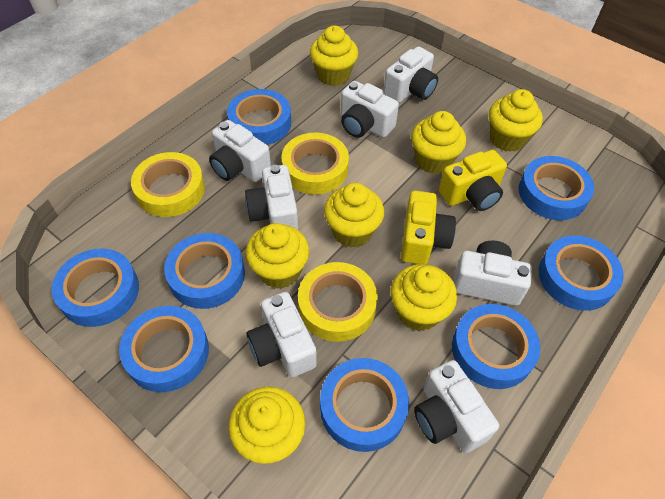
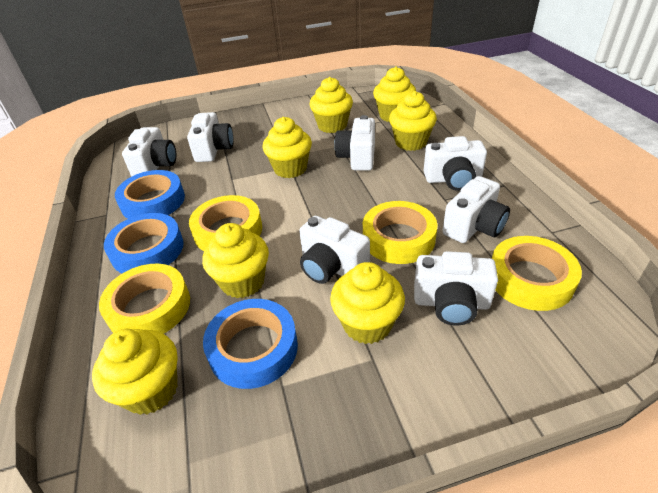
blue tape: [52,249,139,327] [119,306,209,392] [164,233,245,309] [227,89,291,145] [320,358,409,452] [452,304,540,389] [519,156,594,220] [539,236,624,311] = 8 -> [104,213,184,273] [115,170,185,219] [203,299,298,389] = 3
yellow camera: [401,191,456,264] [439,150,507,211] = 2 -> none = 0
yellow tape: [131,152,205,217] [281,133,349,195] [298,262,378,342] = 3 -> [99,264,190,334] [189,195,262,251] [363,201,438,264] [492,236,582,311] = 4

